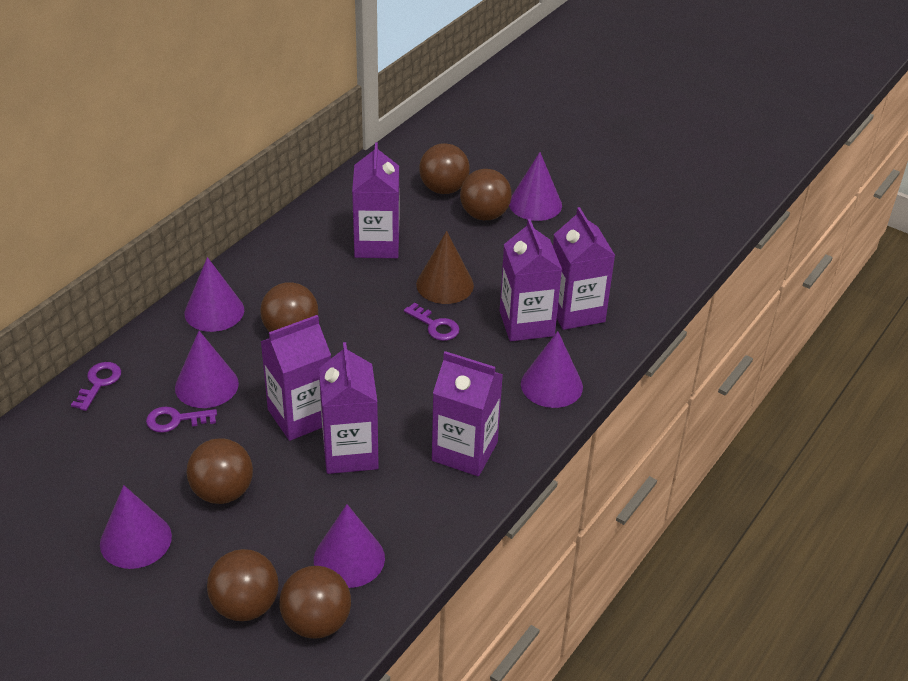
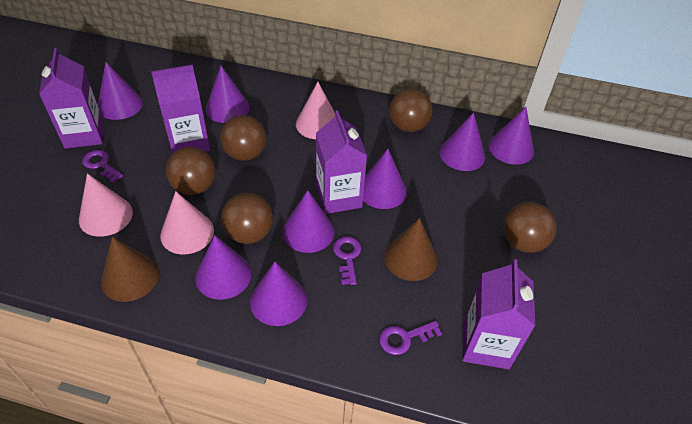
brown ball: [187,438,253,504] [207,549,279,621] [260,282,318,332] [279,566,351,639] [419,143,470,194] [460,169,512,220] = 6 -> [166,147,215,195] [220,115,266,161] [221,193,273,244] [389,89,432,132] [504,202,557,253] = 5
brown cone: [416,231,474,304] = 1 -> [101,237,159,302] [384,218,438,281] = 2
pink cone: none = 0 -> [79,173,133,237] [160,191,214,254] [296,82,335,139] = 3
purple carton: [260,315,331,441] [319,342,379,474] [352,142,399,258] [432,351,503,476] [500,219,562,341] [553,207,615,330] = 6 -> [39,48,104,149] [151,65,210,154] [316,110,367,214] [462,259,535,369] = 4
purple cone: [100,485,172,569] [175,331,239,408] [185,257,244,332] [314,504,385,588] [509,152,562,221] [521,331,583,408] = 6 -> [98,62,143,120] [195,235,252,300] [205,66,250,123] [250,262,307,326] [282,190,335,253] [363,149,407,209] [440,112,485,171] [489,107,534,165] = 8

